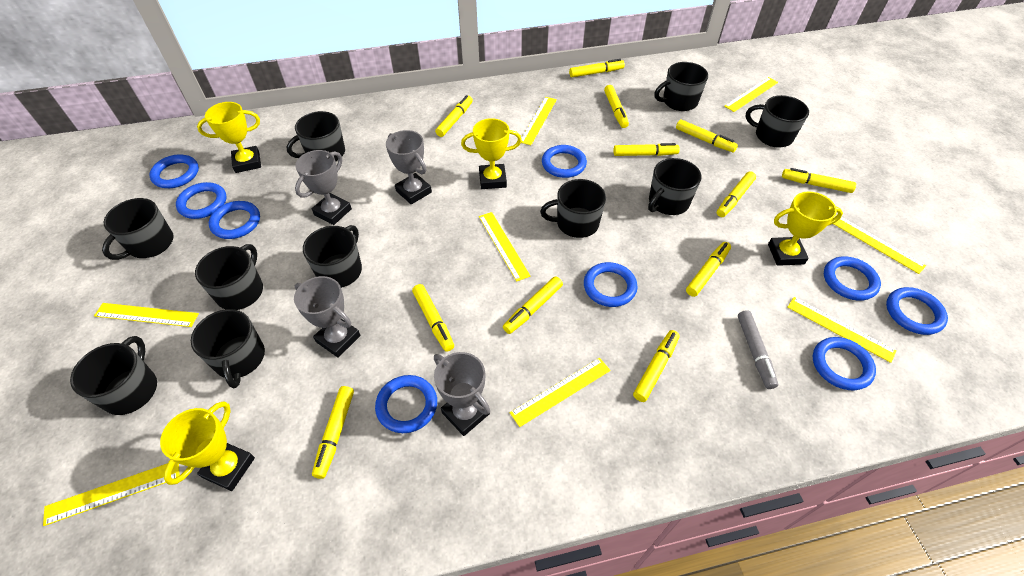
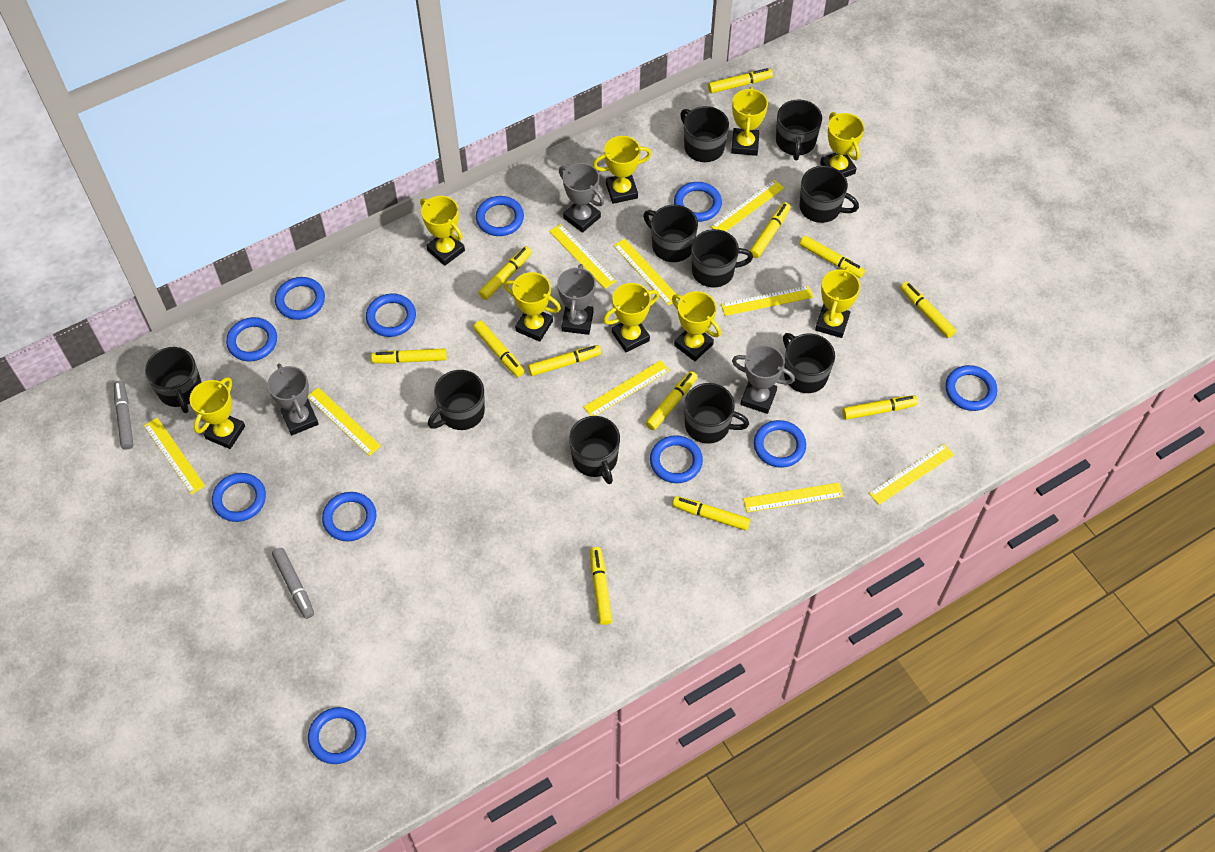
blue ring: [150,154,199,188] [176,182,226,219] [209,201,260,239] [375,375,437,433] [542,145,587,178] [584,262,637,307] [813,337,876,390] [824,256,881,301] [886,287,948,335] = 9 -> [212,473,266,522] [226,317,277,361] [275,277,325,320] [308,707,366,764] [322,492,376,541] [366,294,416,337] [476,196,524,236] [650,435,703,483] [674,182,722,222] [754,420,806,468] [945,365,997,411] = 11
grey marker: [738,310,778,389] = 1 -> [114,381,133,450] [272,548,314,619] = 2
yellow ruler: [43,463,180,526] [94,303,199,327] [479,212,531,282] [510,358,610,427] [521,97,557,145] [724,77,778,112] [787,297,897,363] [833,215,926,274] = 8 -> [144,418,205,494] [308,387,381,456] [549,224,617,289] [584,360,670,416] [613,239,679,306] [711,180,784,232] [721,286,813,316] [743,482,844,513] [869,444,954,505] = 9
yellow trophy: [160,401,255,491] [197,102,261,173] [461,118,522,189] [768,192,843,266] = 4 -> [190,377,245,449] [420,196,465,266] [504,272,561,342] [593,136,651,204] [603,283,659,352] [672,291,721,361] [731,87,768,156] [815,267,860,338] [820,112,864,177] = 9

